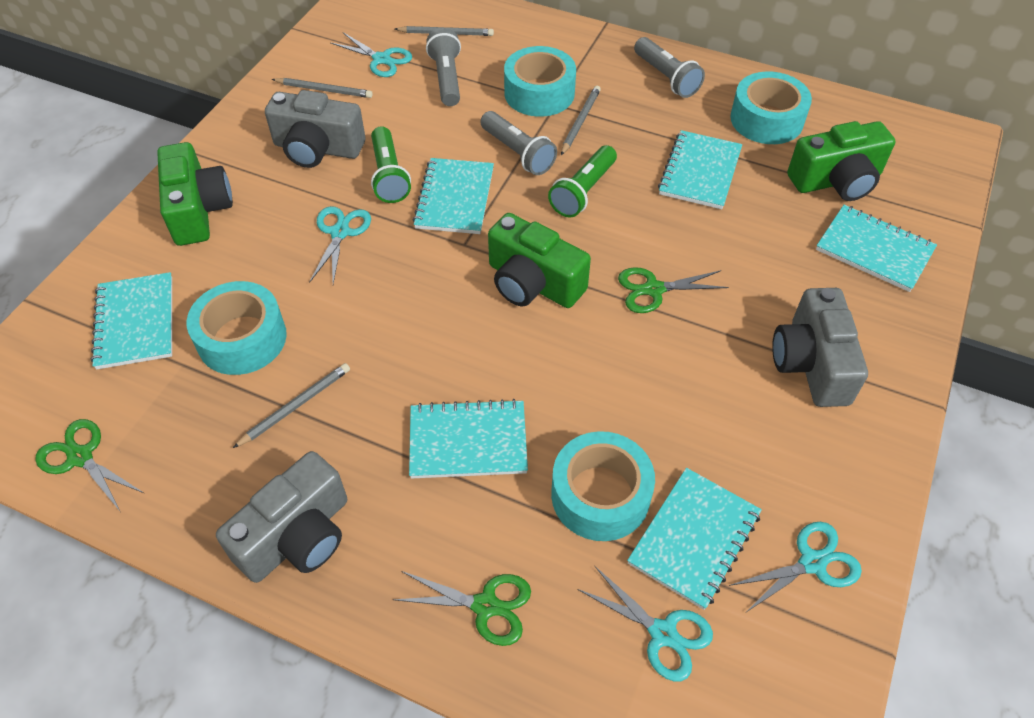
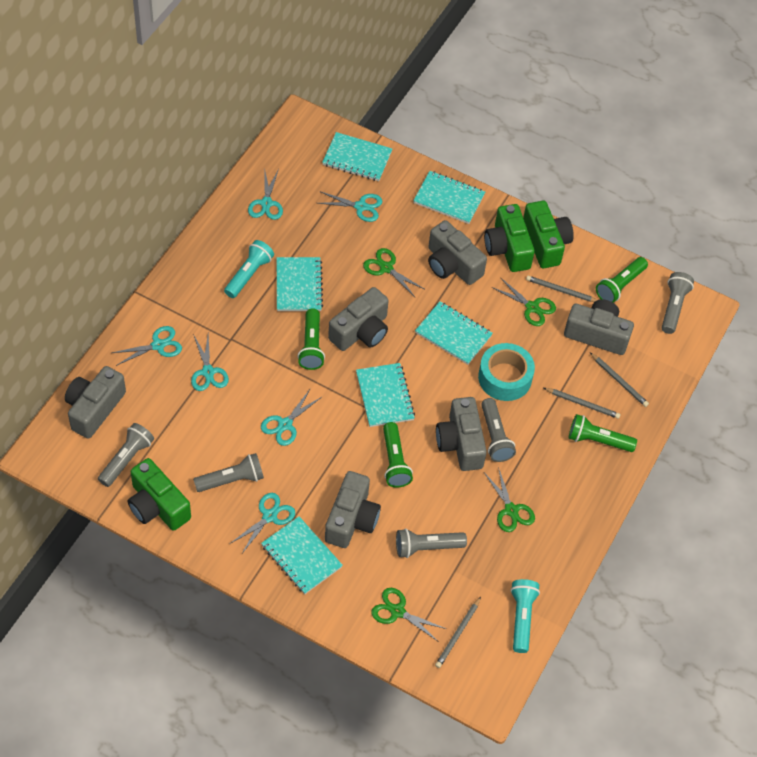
green flashlight: [371,126,411,203] [548,145,617,218] = 2 -> [298,308,325,370] [383,422,413,488] [569,414,637,452] [596,257,648,303] = 4
green scissors: [35,419,144,512] [392,571,531,646] [618,267,729,313] = 3 -> [363,248,424,297] [371,588,446,642] [485,467,535,532] [492,277,556,326] = 4
grey camera: [216,451,347,583] [265,90,366,168] [772,288,868,407] = 3 -> [65,366,126,439] [325,471,381,548] [328,287,389,351] [428,220,487,285] [436,397,487,471] [564,299,634,355] = 6
grey flashlight: [426,28,461,106] [480,111,557,175] [634,37,705,98] = 3 -> [98,423,154,487] [193,453,264,492] [396,528,467,558] [481,398,516,462] [662,272,694,334] = 5
turquoise flashlight: none = 0 -> [224,240,274,298] [510,579,540,653] = 2
turquoise scissors: [309,206,371,284] [330,32,412,77] [577,566,713,682] [729,522,862,613] = 4 -> [112,326,182,366] [191,334,229,391] [230,493,295,553] [248,169,283,220] [261,389,322,446] [318,192,382,222] = 6
turquoise tape: [187,281,287,375] [504,46,576,117] [551,431,655,541] [730,71,812,144] = 4 -> [478,343,535,401] = 1

